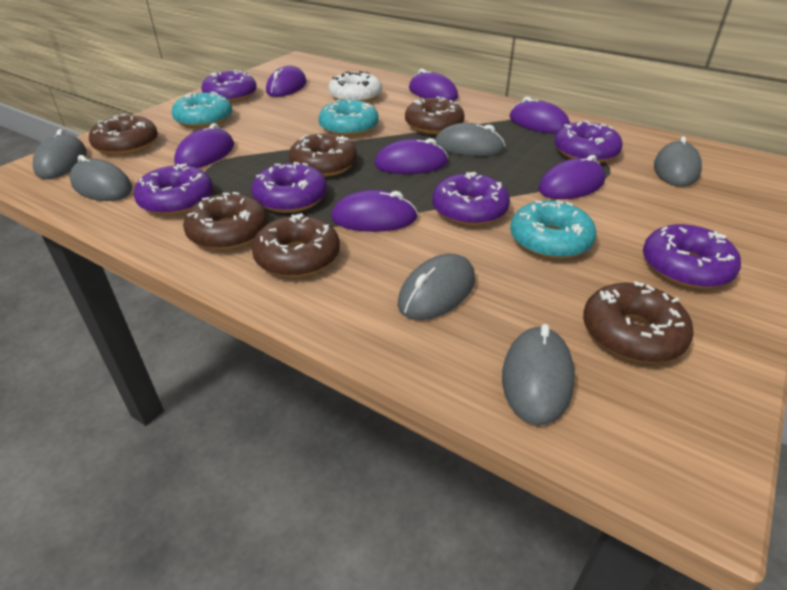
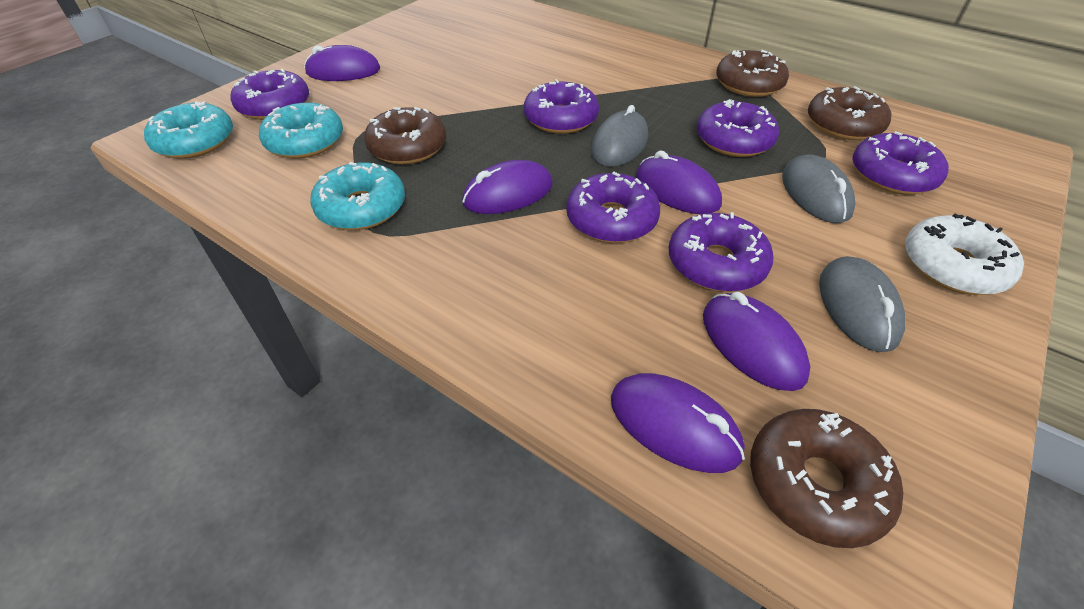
brown donut: [89,114,158,155] [183,192,268,250] [252,213,340,278] [289,133,357,177] [405,96,465,134] [583,281,694,363] = 6 -> [364,107,446,164] [716,50,789,97] [750,409,904,548] [808,86,891,140] = 4
grey mouse: [33,129,87,179] [70,155,132,201] [397,254,475,320] [435,123,505,156] [502,324,575,425] [654,136,702,187] = 6 -> [591,105,648,167] [782,155,855,223] [819,256,905,352] = 3
purple mouse: [174,123,234,168] [266,66,307,97] [331,190,418,232] [374,138,448,174] [409,69,458,101] [509,97,570,134] [538,155,605,199] = 7 -> [304,45,380,81] [462,160,553,214] [611,373,745,473] [636,150,722,214] [703,292,810,391] = 5

